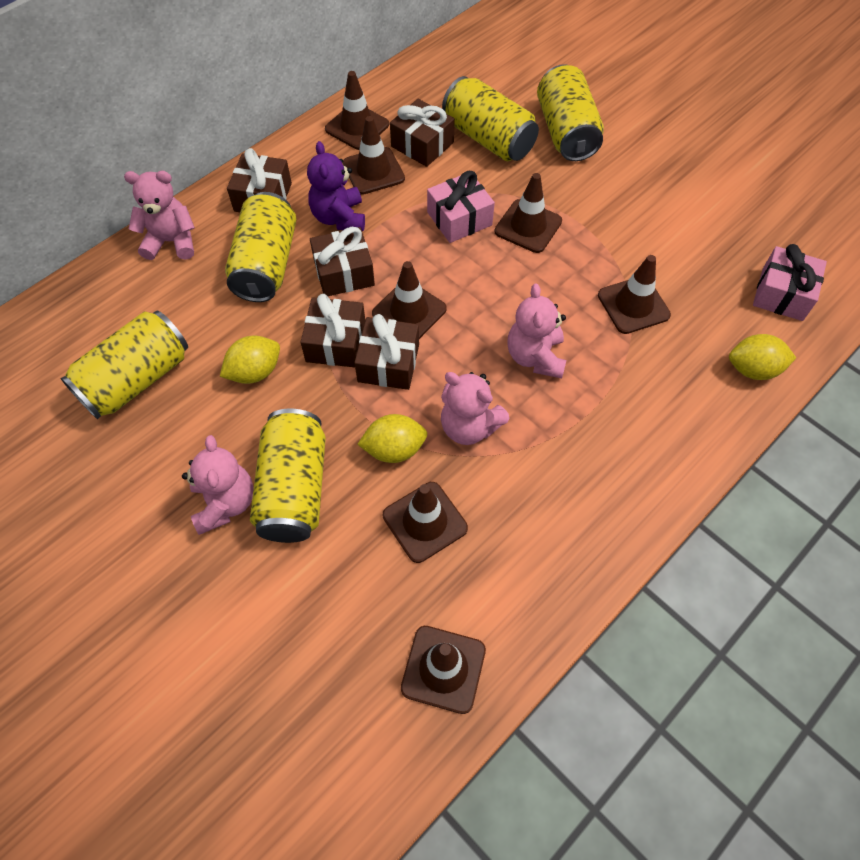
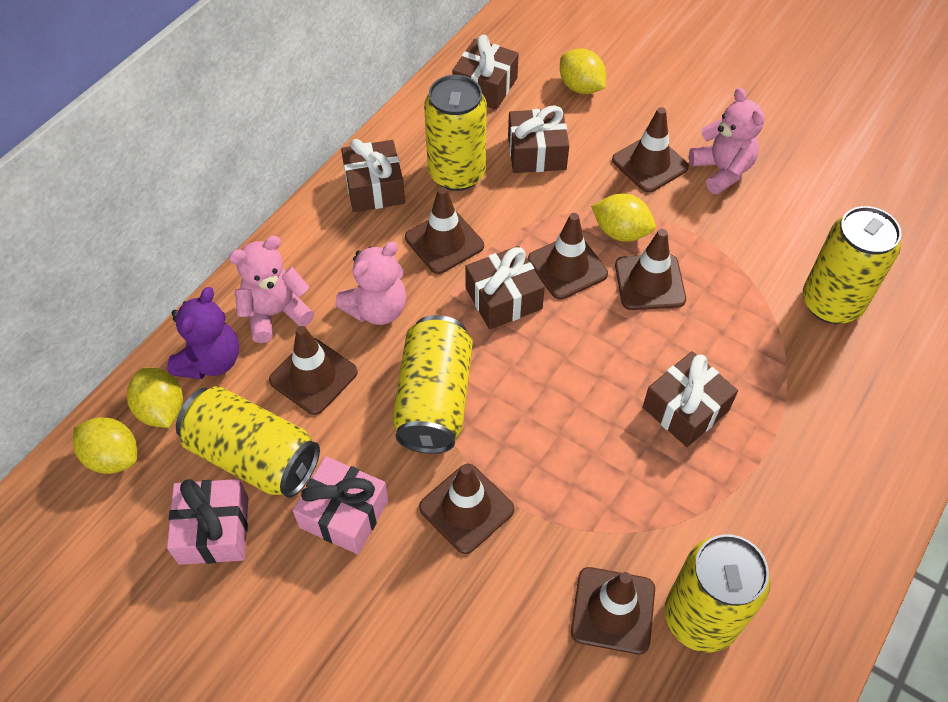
pink teddy bear: [124,171,195,260] [182,435,254,535] [441,372,509,445] [507,284,566,378] = 4 -> [229,236,314,343] [335,241,407,325] [689,88,764,194] = 3
yellow lemon: [220,336,280,384] [357,414,427,463] [729,334,796,380] = 3 -> [73,417,137,474] [127,367,183,428] [560,48,606,94] [591,194,656,242] = 4

